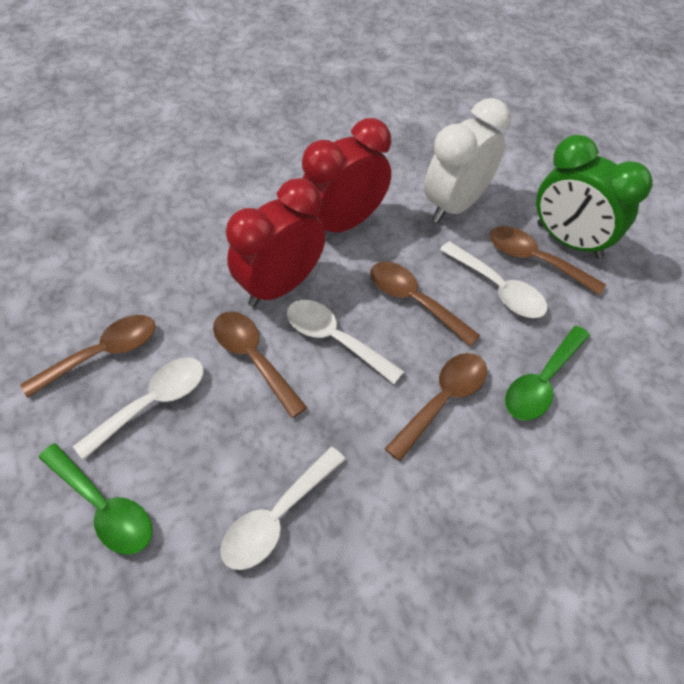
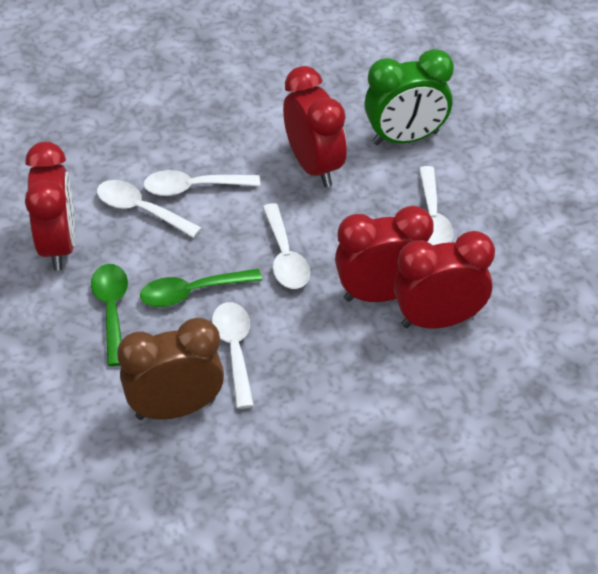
brown clock: none = 0 -> [117,318,224,420] = 1
brown spoon: [20,315,155,398] [213,312,307,418] [370,262,480,346] [385,353,487,461] [490,226,606,295] = 5 -> none = 0
red clock: [226,178,326,307] [302,118,391,232] = 2 -> [25,142,75,271] [283,66,347,187] [335,206,434,302] [394,231,495,329] = 4
white clock: [424,98,511,223] = 1 -> none = 0
white spoon: [73,358,204,460] [221,447,346,570] [287,300,404,384] [440,241,547,318] = 4 -> [97,180,201,238] [143,170,260,196] [212,302,254,409] [262,203,310,289] [419,166,453,245] = 5

